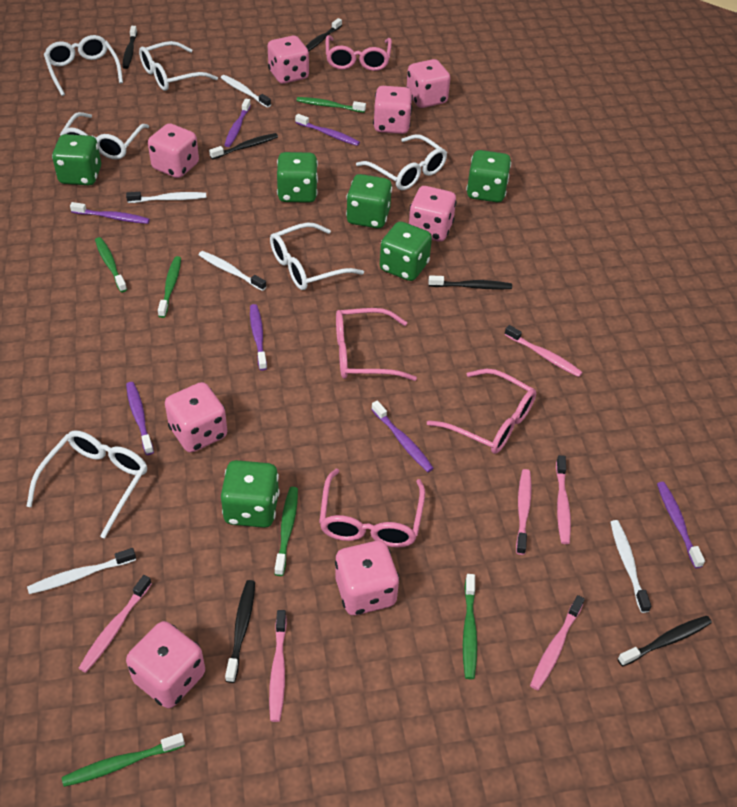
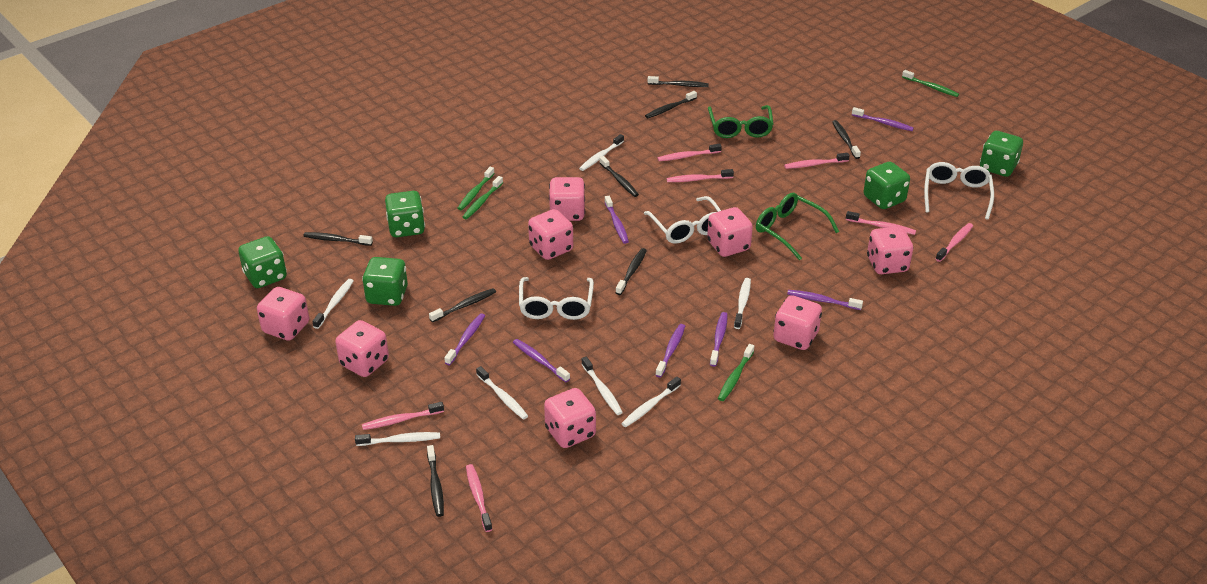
black toothbrush: [123,26,137,69] [209,133,278,160] [225,580,255,683] [306,18,342,51] [428,275,512,290] [617,616,712,666] = 6 -> [304,232,373,246] [427,445,444,517] [429,288,496,322] [599,156,639,197] [616,248,647,295] [645,91,697,118] [648,76,709,87] [832,120,861,159] = 8
green dice: [52,134,101,185] [221,460,280,528] [277,152,318,203] [346,174,392,228] [380,221,432,281] [466,150,511,202] = 6 -> [238,236,287,288] [362,257,408,306] [385,191,425,237] [863,162,910,209] [980,131,1023,177] = 5
green glasses: none = 0 -> [708,105,774,138] [756,193,839,260] = 2
green toothbrush: [62,733,185,787] [95,237,127,292] [158,256,181,318] [275,487,298,576] [296,97,366,113] [463,574,477,679] = 6 -> [458,167,494,210] [463,176,503,219] [718,344,754,401] [902,70,959,97] = 4
pink glasses: [319,469,425,548] [326,35,392,71] [336,308,417,381] [427,369,536,454] = 4 -> none = 0
pink toothbrush: [79,575,152,673] [269,610,287,722] [504,325,583,377] [516,469,531,555] [530,595,585,690] [556,455,571,544] = 6 -> [362,402,444,430] [466,464,493,532] [657,144,722,161] [667,169,734,182] [784,153,849,169] [846,211,916,235] [936,223,973,262] = 7
white glasses: [26,430,147,538] [44,35,123,96] [60,112,149,159] [139,41,218,91] [270,222,364,290] [356,134,447,190] = 6 -> [519,277,594,320] [644,196,721,244] [924,162,994,220] = 3
white toothbrush: [27,548,136,594] [126,192,206,203] [199,251,266,291] [221,75,271,108] [611,520,651,613] = 5 -> [312,279,353,329] [355,432,440,446] [476,366,528,420] [579,134,624,171] [582,356,623,415] [621,377,681,427] [734,278,751,329] = 7

